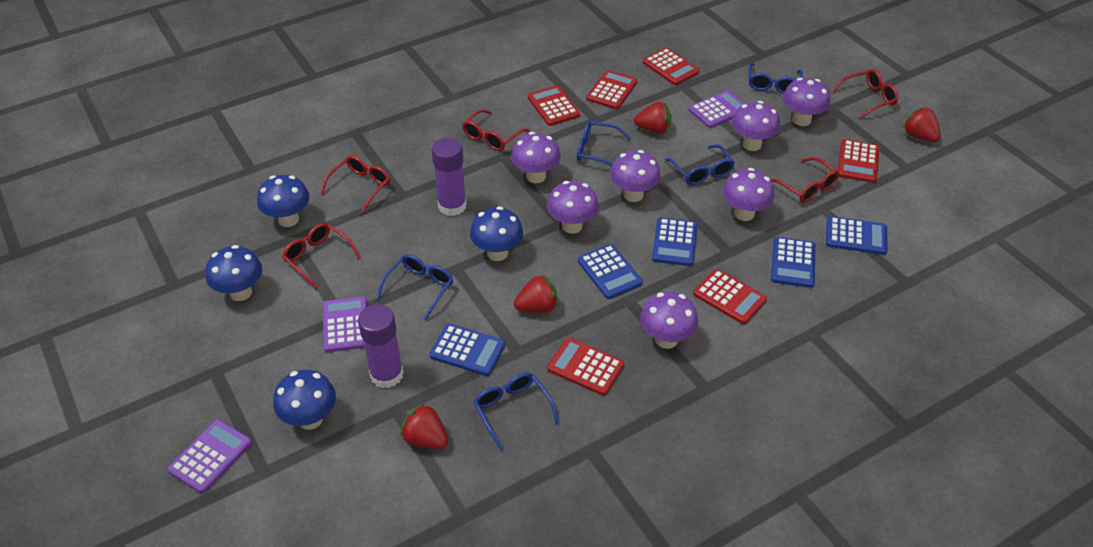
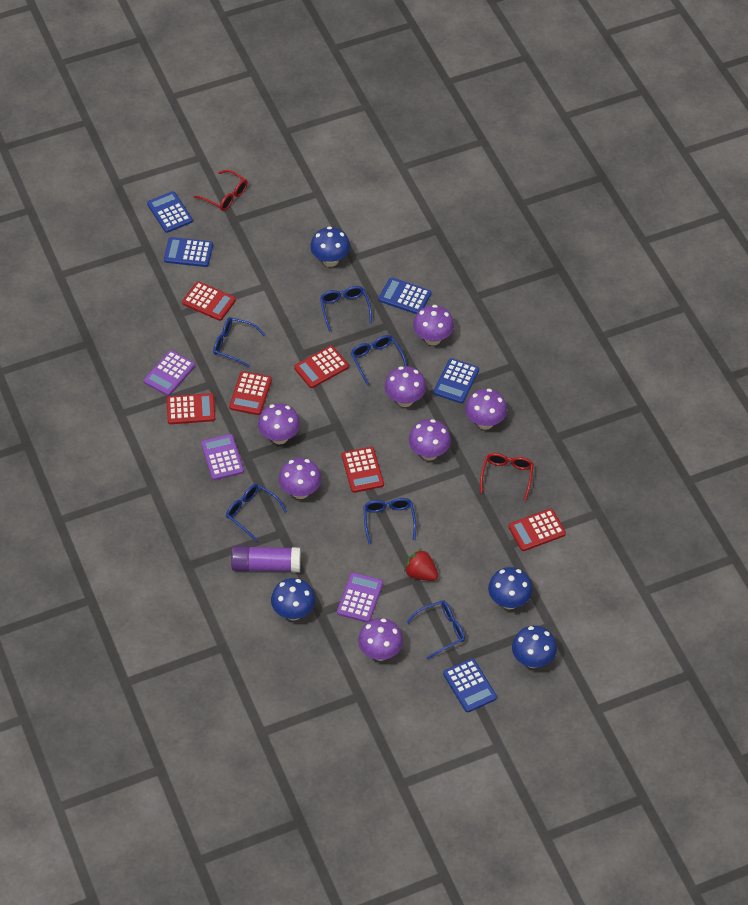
blue glasses: [376,254,453,321] [474,372,559,451] [577,120,631,166] [665,145,735,185] [748,62,803,94] = 5 -> [213,317,265,368] [226,484,287,541] [320,286,372,332] [351,335,407,386] [363,498,416,544] [407,601,465,659] = 6
purple glue stick: [358,304,404,388] [432,138,467,216] = 2 -> [231,546,301,572] = 1
red glasses: [282,223,361,289] [320,156,390,214] [463,109,529,151] [770,157,839,203] [832,69,898,119] = 5 -> [194,170,248,211] [480,453,534,501] = 2
red strawberry: [400,403,448,449] [514,274,558,313] [634,102,672,134] [903,108,941,142] = 4 -> [404,549,438,581] = 1

